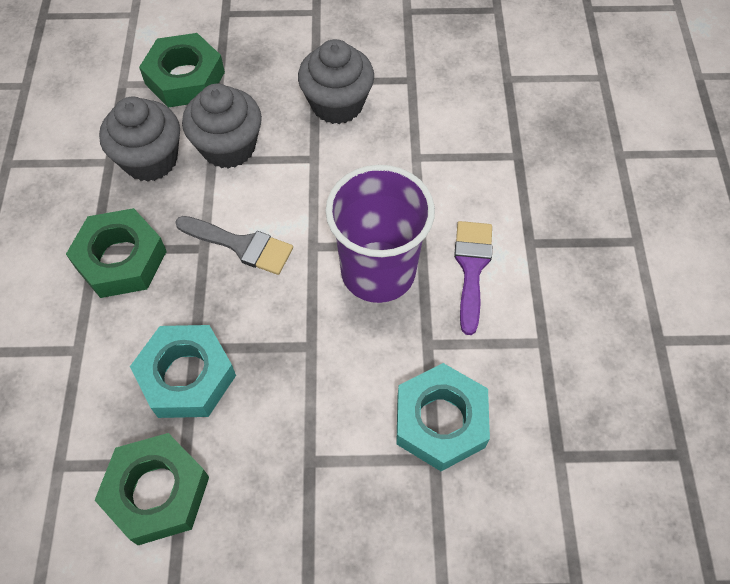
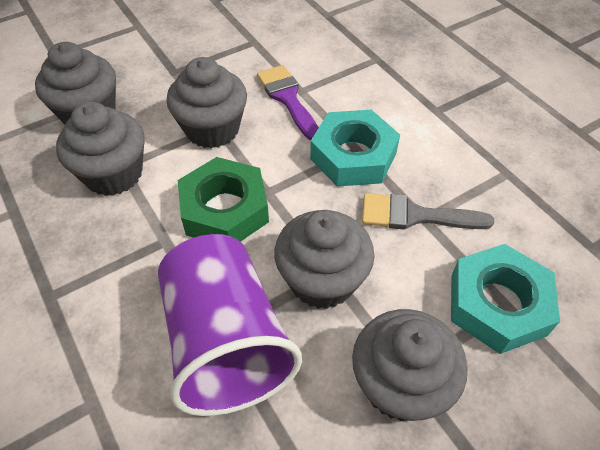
green nut: [66,208,167,298] [95,433,209,545] [139,33,225,108] = 3 -> [178,157,269,242] = 1
grey cupcake: [99,97,180,182] [182,84,262,169] [298,39,374,124] = 3 -> [35,42,116,124] [56,102,145,196] [167,57,247,148] [274,210,375,309] [352,309,467,421] = 5

